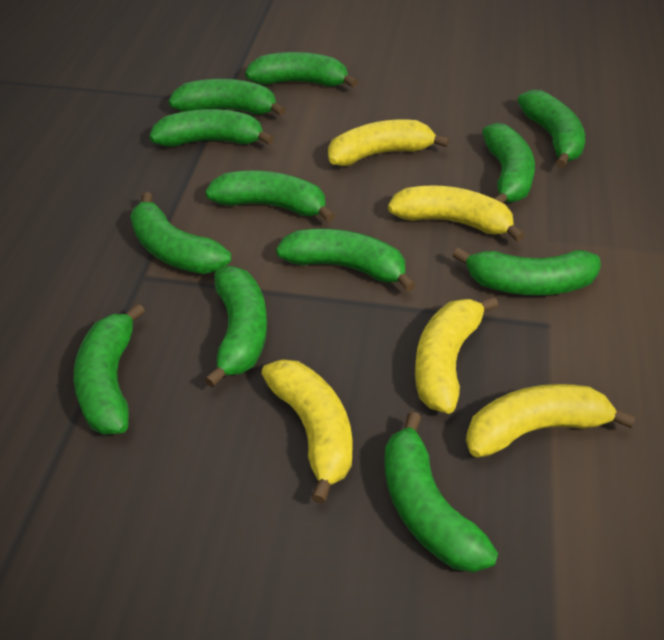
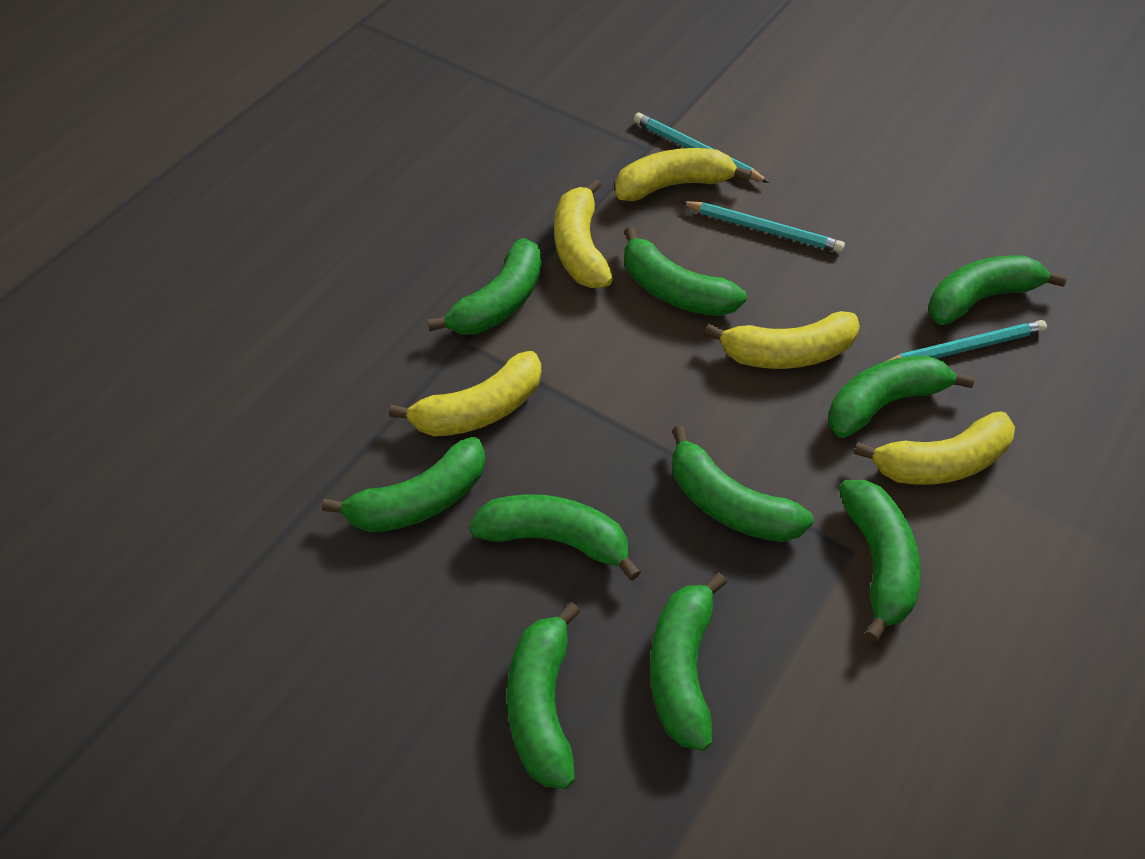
green banana: [74,303,145,435] [130,192,231,274] [149,109,274,147] [169,79,286,116] [204,266,267,388] [205,171,335,223] [245,52,358,88] [276,229,416,292] [384,412,498,572] [452,248,601,295] [482,123,535,203] [518,90,585,168] = 12 -> [322,437,485,532] [427,238,542,334] [469,494,641,581] [507,602,580,789] [624,226,747,316] [650,573,727,751] [672,426,814,542] [828,356,975,438] [839,480,921,642] [929,255,1067,325] = 10
turquoise pencil: none = 0 -> [634,113,769,183] [681,201,845,253] [887,320,1047,361] = 3

